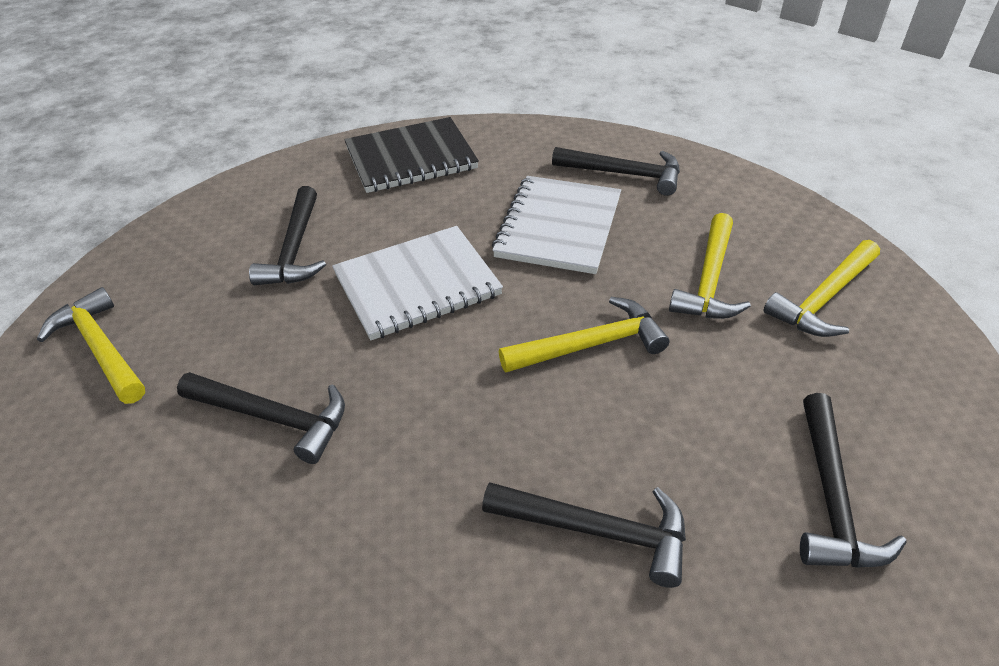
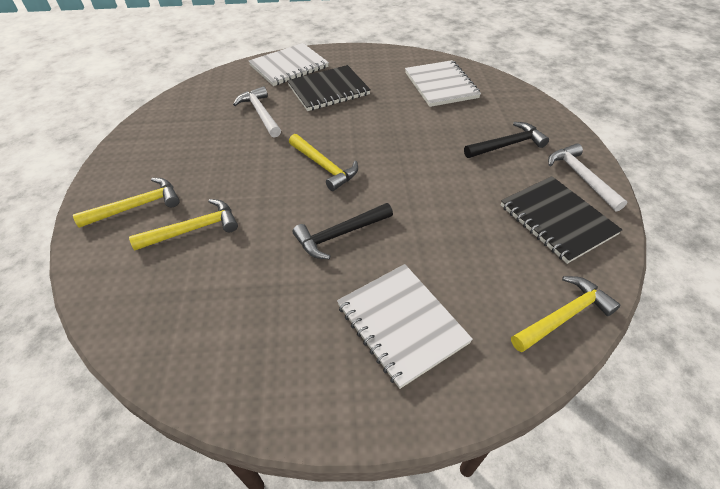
black hammer: [177,372,345,464] [249,186,326,285] [482,482,686,588] [552,147,680,196] [800,393,907,568] = 5 -> [293,203,393,259] [464,122,549,158] = 2
black notebook: [344,117,479,193] = 1 -> [287,65,371,111] [501,176,622,264] = 2
white hammer: none = 0 -> [233,86,281,138] [548,143,627,212] = 2
white notebook: [332,226,503,340] [492,176,621,274] = 2 -> [249,43,329,86] [337,264,473,389] [405,60,481,107] = 3

